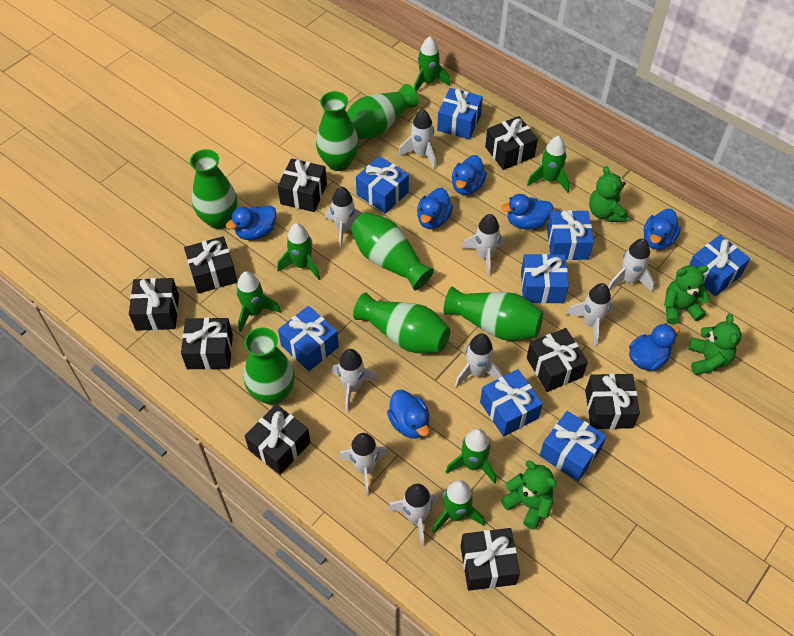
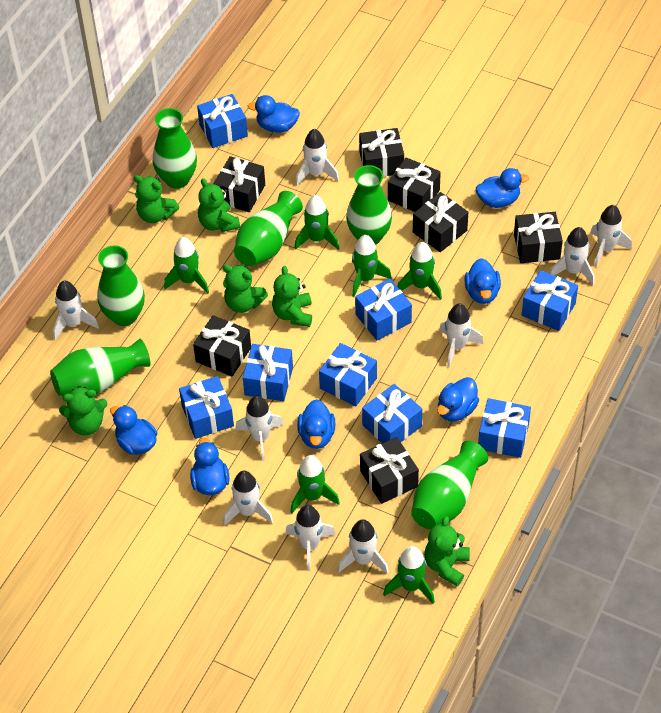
black gift: [129,278,179,331] [181,318,233,369] [184,236,237,294] [245,404,311,475] [278,158,327,212] [460,528,520,591] [485,116,538,170] [526,328,588,392] [585,374,640,429] = 9 -> [193,315,251,376] [214,156,265,212] [359,128,404,177] [360,437,419,504] [388,157,441,212] [413,192,468,252] [514,212,563,263] = 7
green teddy bear: [501,461,556,530] [589,166,628,222] [664,265,710,325] [688,314,742,375] = 4 -> [59,386,107,436] [134,175,179,223] [198,178,240,232] [223,265,268,313] [272,266,312,327] [424,516,470,586] = 6
green vase: [190,149,237,229] [244,328,295,405] [316,91,359,171] [347,84,419,139] [351,212,434,291] [353,293,450,353] [444,287,543,341] = 7 -> [50,339,150,396] [97,245,145,326] [153,108,197,189] [234,191,303,266] [346,165,392,245] [411,441,488,529] = 6

